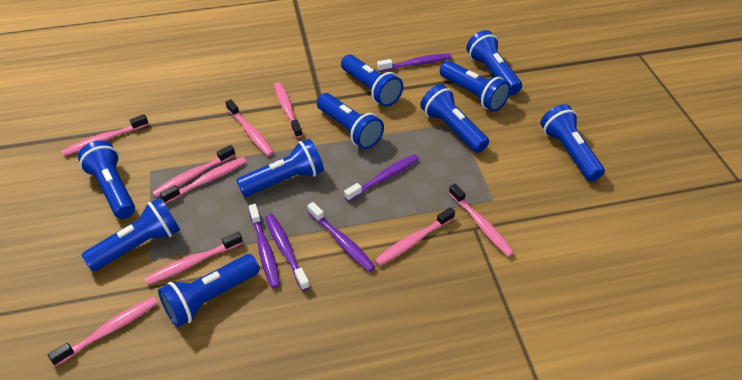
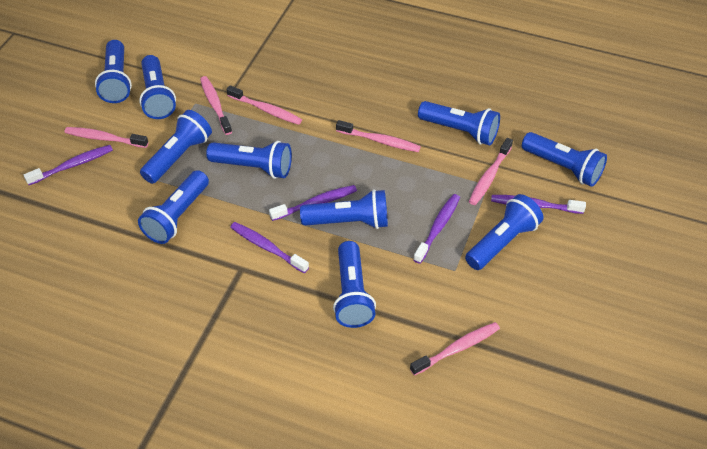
pink toothbrush: [48,297,158,366] [61,114,149,156] [144,232,243,285] [152,145,235,197] [160,157,247,204] [226,99,274,156] [274,82,303,138] [374,207,455,266] [449,184,514,257] = 9 -> [64,127,148,148] [200,76,232,135] [227,85,302,125] [336,120,421,152] [410,322,500,376] [469,138,513,205] = 6

